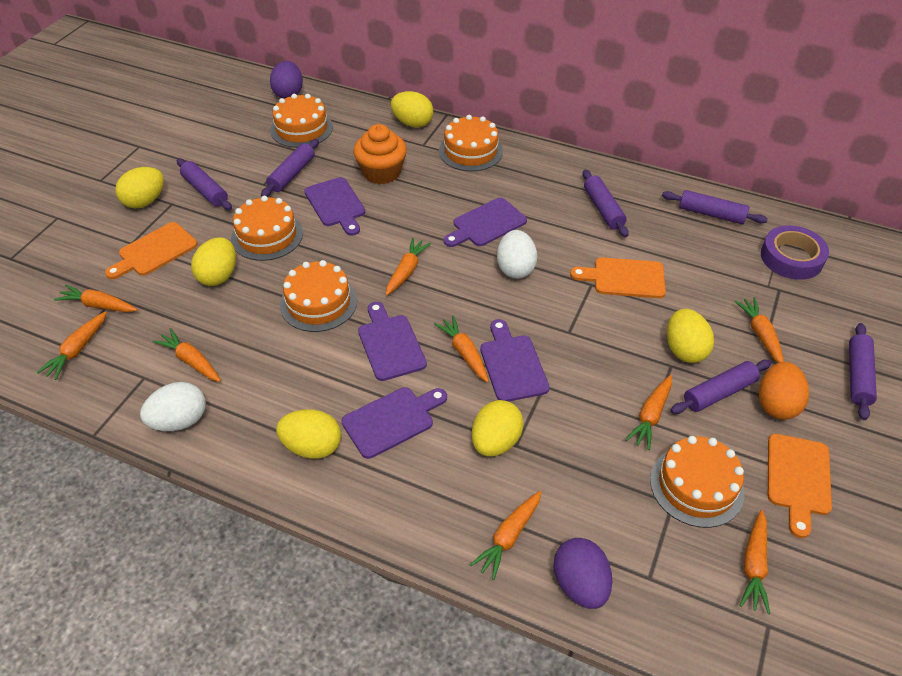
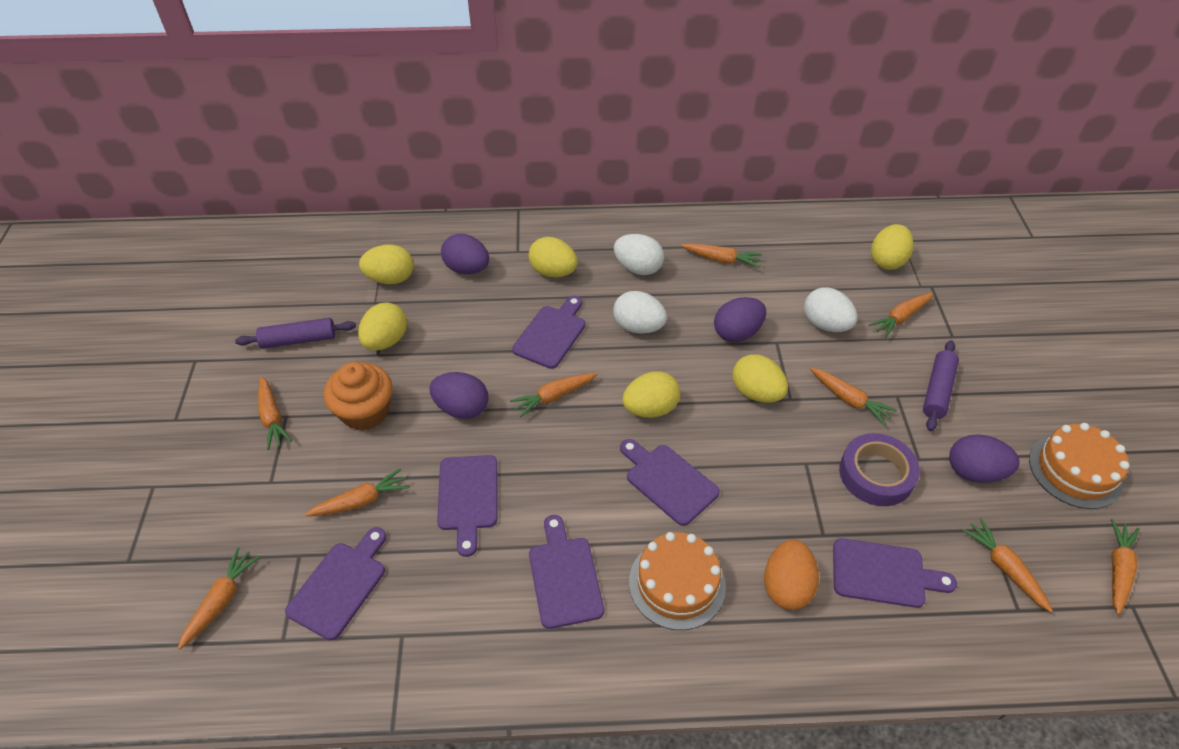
orange cake: [231,196,303,261] [270,94,333,148] [280,260,357,332] [439,115,503,171] [650,436,744,528] = 5 -> [629,532,726,630] [1029,423,1130,509] = 2
orange cutting board: [105,222,198,279] [570,257,666,298] [768,434,832,538] = 3 -> none = 0
purple cutting board: [304,177,365,236] [342,387,447,459] [358,302,427,381] [444,198,527,247] [480,319,550,402] = 5 -> [285,527,386,640] [437,455,497,557] [512,296,585,369] [529,515,604,629] [620,439,720,526] [833,538,957,608] = 6
purple egg: [270,61,303,99] [553,538,612,609] = 2 -> [429,372,488,419] [441,234,489,274] [714,297,766,342] [949,434,1020,483] = 4
purple rolling pin: [177,158,232,210] [261,139,319,197] [583,169,629,237] [662,190,768,224] [670,360,771,414] [849,323,877,420] = 6 -> [235,318,356,349] [923,340,959,431] = 2
white egg: [140,382,206,431] [497,230,538,279] = 2 -> [613,291,667,334] [614,234,664,275] [804,287,857,332] = 3

